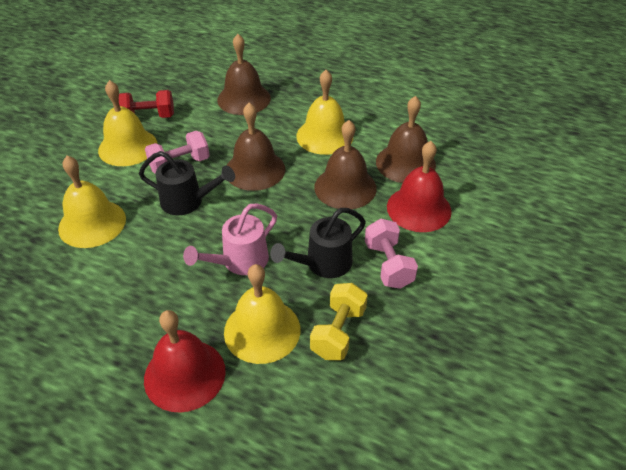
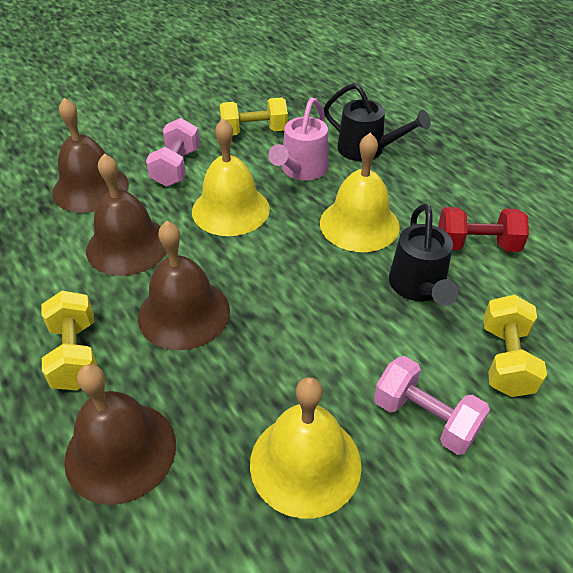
red bell: [144,310,226,413] [387,141,452,232] = 2 -> none = 0
yellow bell: [58,156,126,248] [98,80,157,166] [224,264,300,364] [296,70,353,155] = 4 -> [192,119,270,236] [250,377,362,519] [320,133,400,252] = 3
yellow dumbbell: [310,283,368,360] = 1 -> [41,291,98,390] [219,98,288,135] [483,295,547,397] = 3

